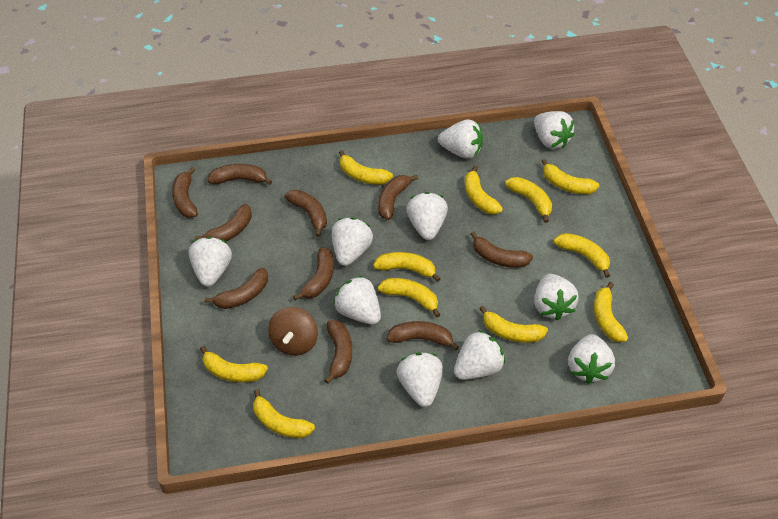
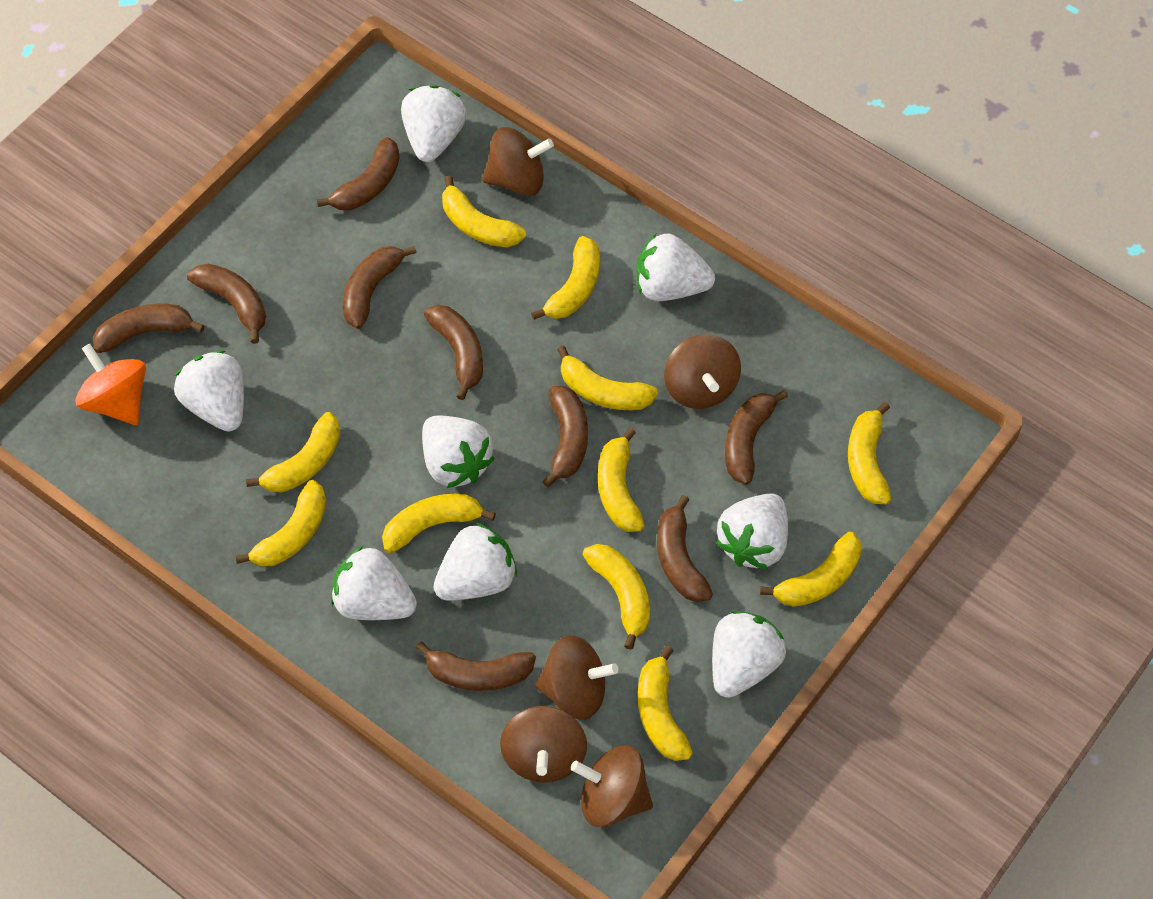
brown banana: [172,167,198,218] [195,204,252,241] [205,268,268,309] [208,164,272,185] [285,190,327,237] [293,247,334,300] [324,320,352,384] [378,175,418,220] [387,321,459,350] [471,231,533,268] = 10 -> [93,304,205,353] [187,264,266,344] [317,137,400,210] [343,246,417,329] [415,642,536,691] [424,305,483,400] [542,386,588,488] [657,495,713,602] [725,390,788,484] = 9
brown spinning top: [268,307,318,356] = 1 -> [482,127,554,196] [500,706,587,783] [535,635,618,720] [571,745,653,827] [664,334,741,409] = 5
orange spinning top: none = 0 -> [75,344,146,425] = 1
white strawberry: [189,237,232,287] [332,217,373,266] [334,276,381,325] [397,353,443,407] [406,192,448,240] [438,120,483,159] [454,330,505,380] [534,111,575,149] [534,274,579,320] [568,334,615,384] = 10 -> [174,350,244,432] [331,546,417,620] [401,85,467,162] [422,415,495,488] [433,523,517,601] [636,233,715,301] [712,610,786,698] [716,493,788,569] = 8

